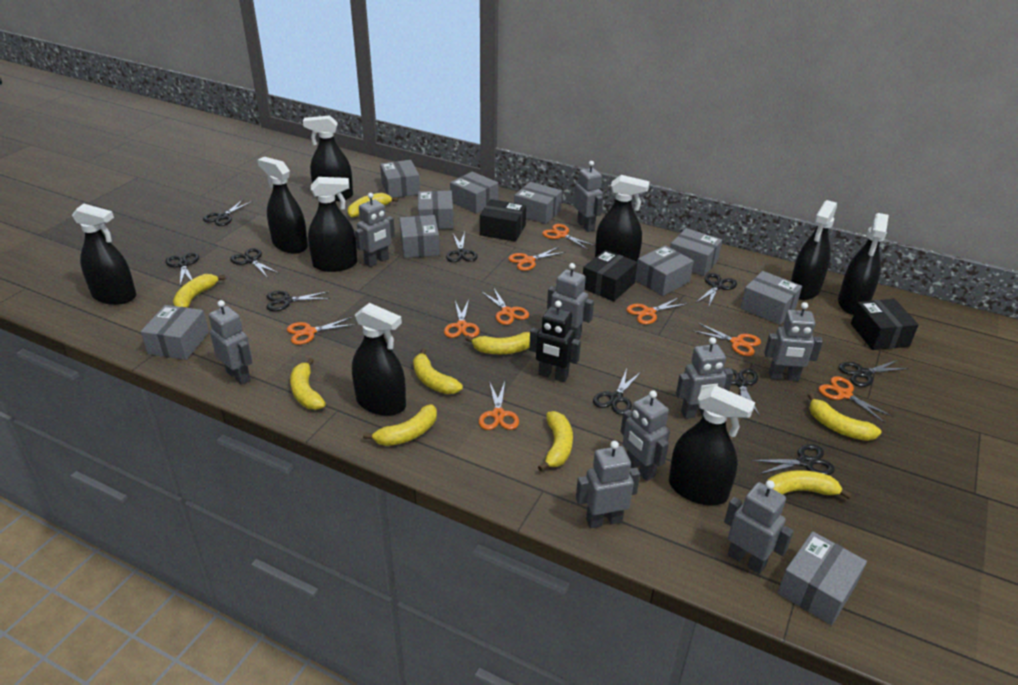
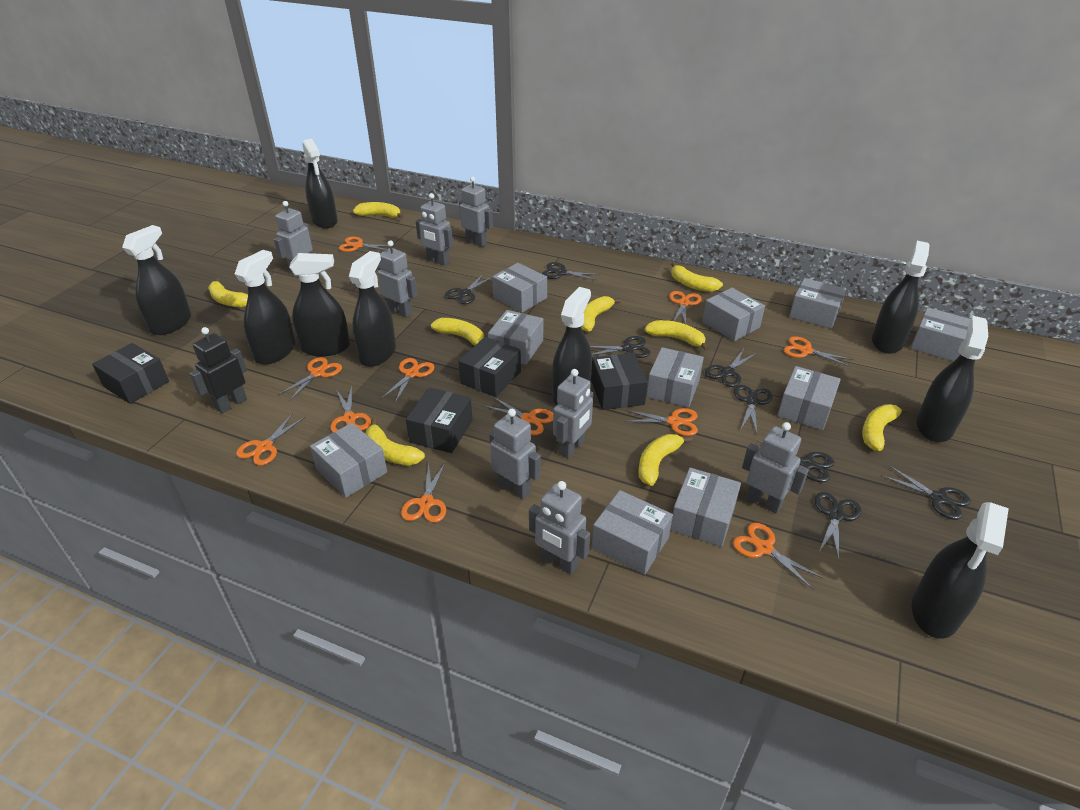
black box: [480,199,526,242] [583,250,638,301] [851,299,919,350] = 3 -> [92,343,169,404] [406,388,473,453] [459,337,521,397] [591,353,648,410] = 4
black scissors: [165,252,199,285] [203,200,252,226] [230,248,280,278] [267,291,331,311] [446,232,478,262] [593,368,642,415] [696,273,737,306] [724,368,760,416] [752,444,835,475] [838,360,909,387] = 10 -> [445,273,492,304] [542,262,600,281] [590,336,650,358] [705,349,757,387] [734,385,773,433] [757,440,835,483] [814,492,861,561] [881,465,971,520] = 8
grey robot: [209,300,252,385] [355,193,395,267] [547,263,594,340] [574,161,603,232] [576,441,640,528] [621,390,670,481] [676,337,734,419] [724,480,794,574] [764,302,823,381] = 9 -> [274,201,313,274] [378,240,417,318] [416,193,453,266] [459,177,493,247] [489,409,541,499] [529,481,590,574] [553,369,593,459] [742,422,809,514] = 8
orange scissors: [287,317,355,345] [444,300,480,338] [479,381,519,430] [481,287,529,325] [508,247,566,271] [542,224,596,250] [626,297,687,325] [692,323,761,356] [819,376,894,423] = 9 -> [236,413,305,465] [278,357,342,401] [330,386,371,432] [339,237,395,252] [381,358,434,403] [401,462,446,523] [484,396,553,435] [624,408,698,436] [669,291,702,324] [733,523,824,589] [784,336,854,367] = 11

